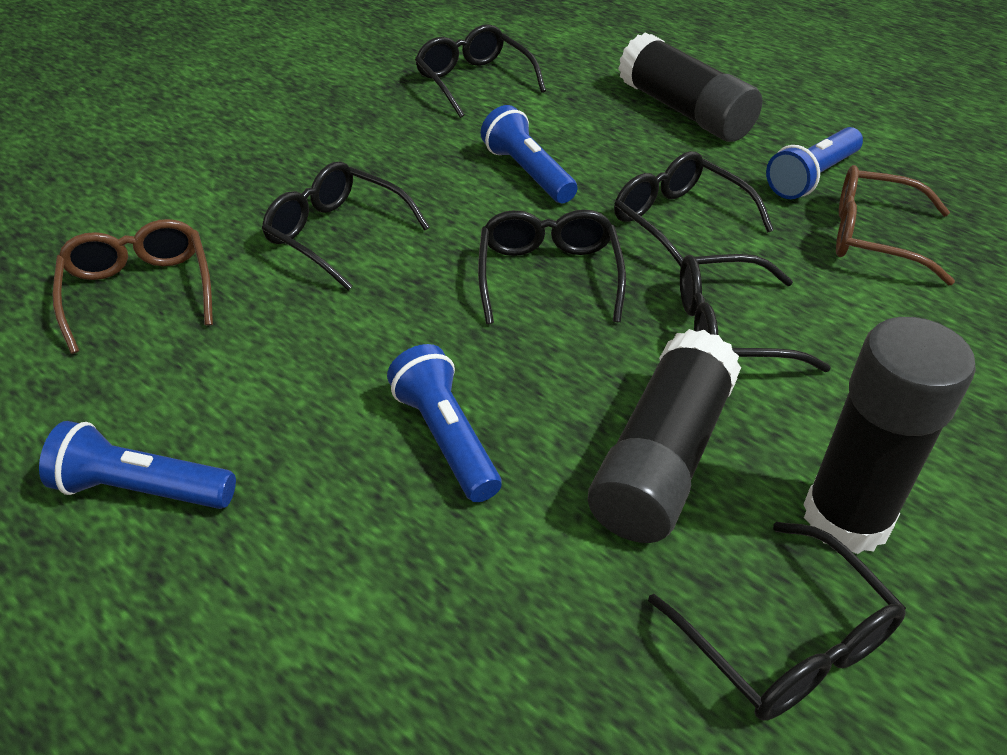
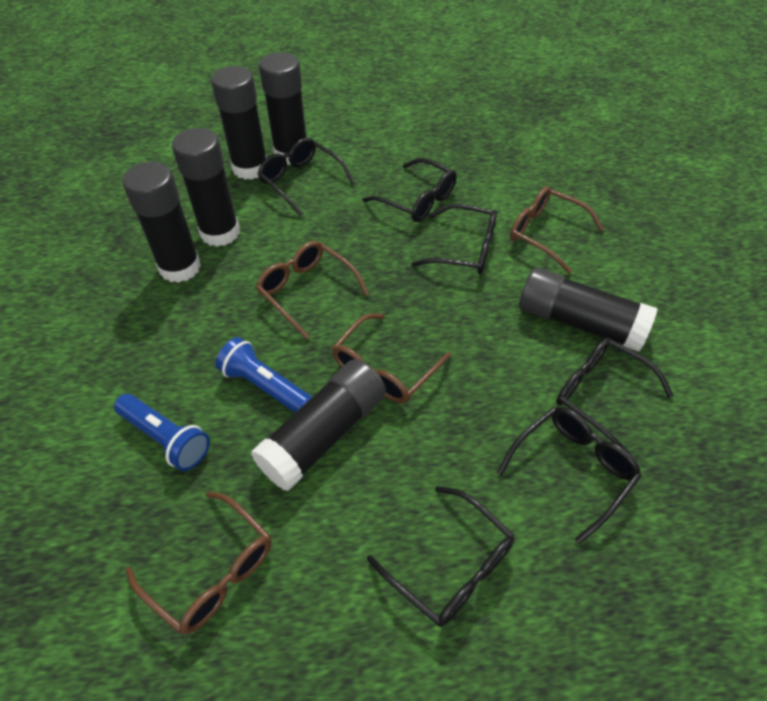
black glue stick: [588,329,741,543] [618,32,762,142] [803,317,976,554] = 3 -> [123,162,201,283] [172,128,240,247] [211,66,267,180] [251,359,386,491] [259,52,307,165] [519,267,658,352] = 6
blue flashlight: [39,421,236,509] [387,344,502,502] [481,105,577,203] [766,127,863,199] = 4 -> [114,394,210,471] [215,337,312,412] = 2
brown glasses: [53,219,213,354] [836,165,955,285] = 2 -> [126,492,271,634] [256,241,369,340] [332,313,451,403] [510,186,604,274] = 4

